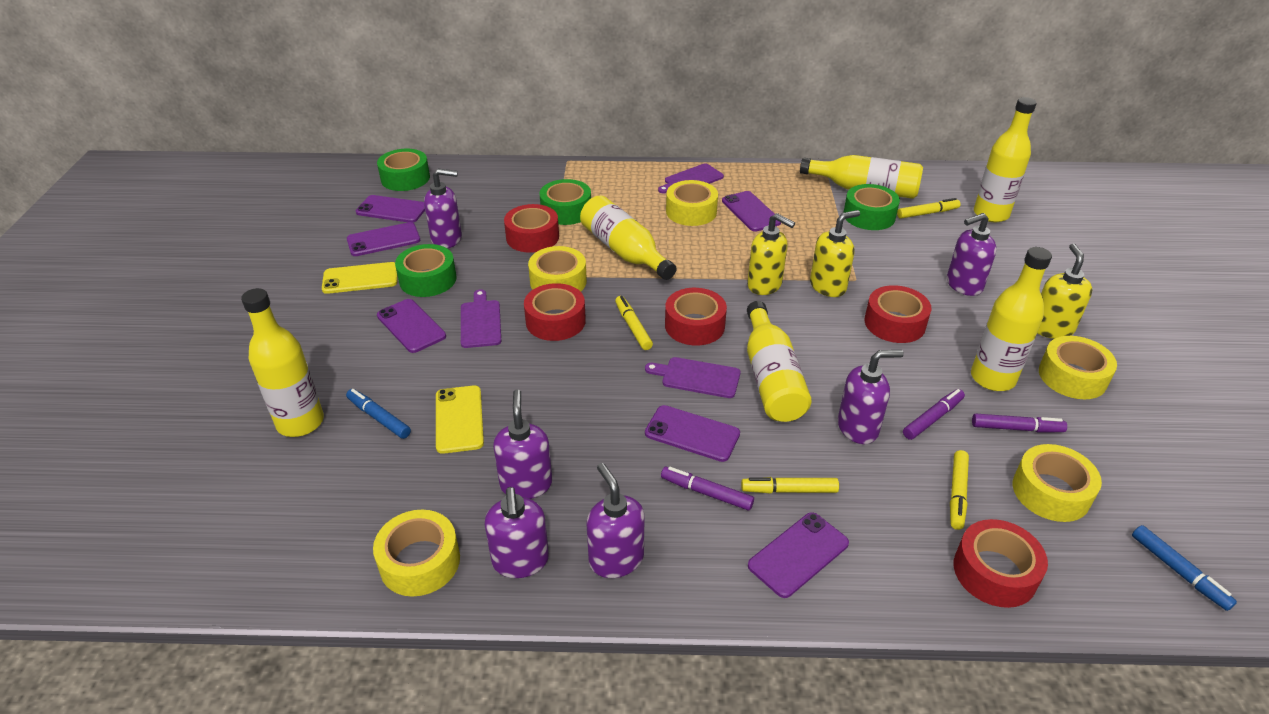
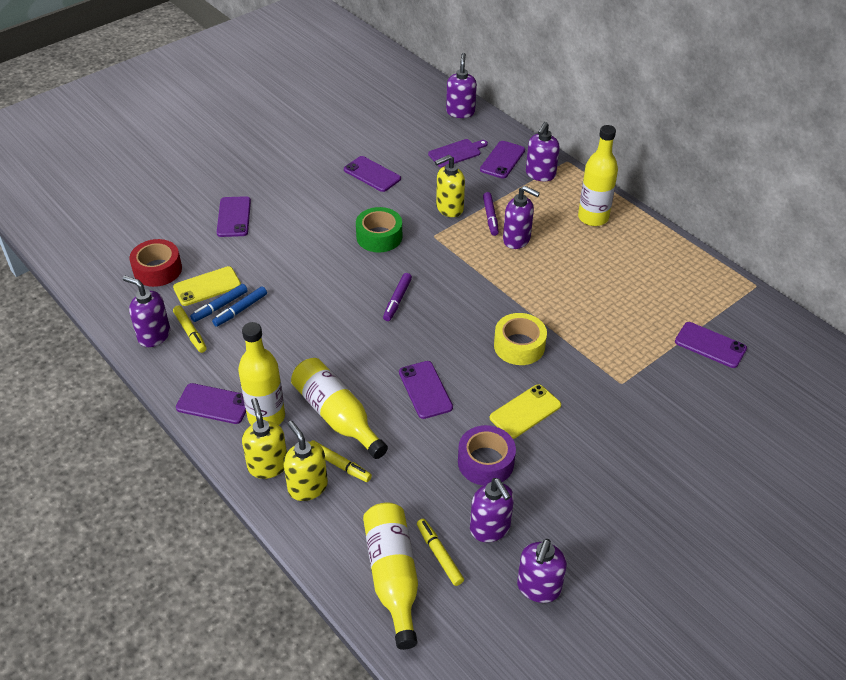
green tape: [377,149,430,191] [395,244,457,297] [539,179,591,225] [843,184,900,230] = 4 -> [356,207,402,252] = 1
purple cutting board: [461,290,501,348] [645,357,741,398] [658,163,724,194] = 3 -> [428,139,488,168] = 1
purple marker: [661,467,754,511] [903,389,965,440] [972,414,1067,432] = 3 -> [383,273,412,321] [483,192,499,236] = 2
purple tape: none = 0 -> [458,425,516,485] = 1
red tape: [504,204,559,253] [524,283,586,341] [665,288,727,346] [865,285,931,343] [954,519,1048,608] = 5 -> [129,239,182,287] = 1
yellow bottle: [241,288,324,437] [580,196,677,280] [747,301,812,422] [800,155,923,199] [971,247,1052,391] [974,97,1037,222] = 6 -> [238,322,285,425] [291,358,388,459] [363,502,418,650] [578,125,618,226] = 4
yellow marker: [615,296,653,350] [741,477,839,494] [897,198,961,219] [950,450,969,530] = 4 -> [173,305,207,353] [310,440,372,482] [417,519,464,586] = 3
yellow tape: [373,510,460,596] [528,246,587,292] [666,180,718,226] [1013,444,1102,522] [1039,336,1117,399] = 5 -> [494,313,547,365] = 1

